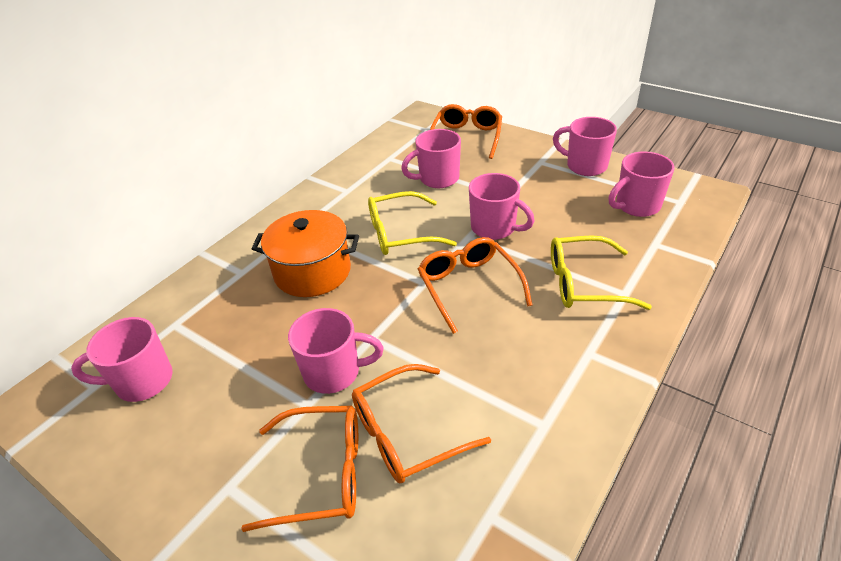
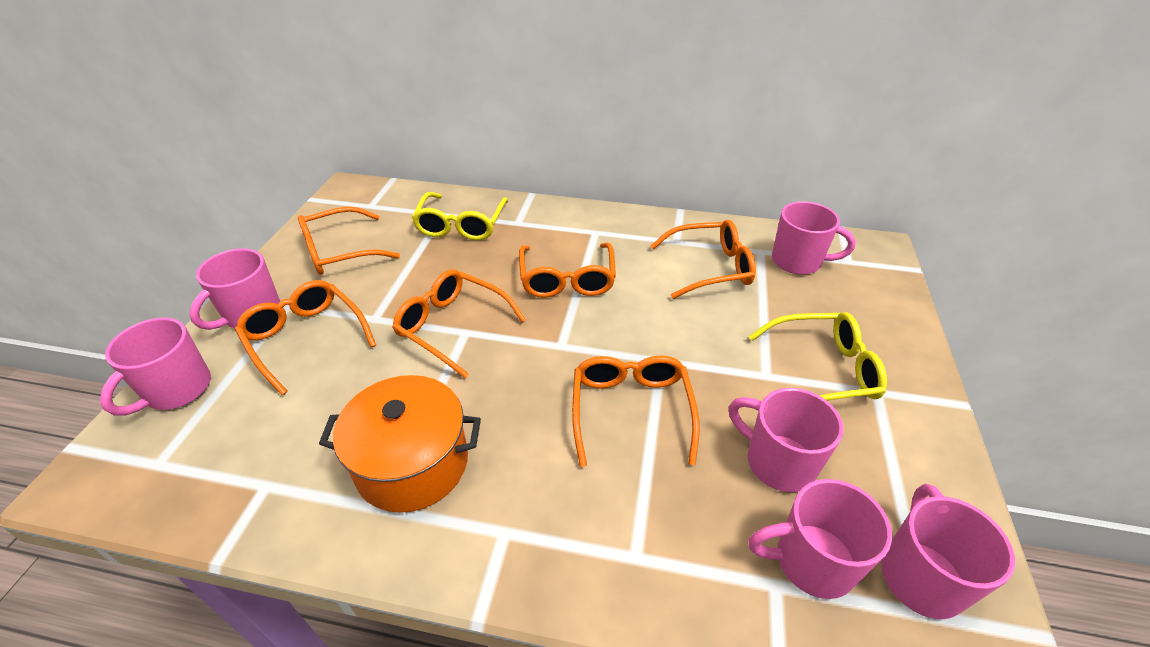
orange glasses: [241,406,358,532] [352,364,491,483] [418,237,532,334] [430,104,502,159] = 4 -> [235,280,376,395] [298,206,400,275] [392,269,526,378] [519,243,616,298] [572,355,700,467] [650,220,756,299] = 6

